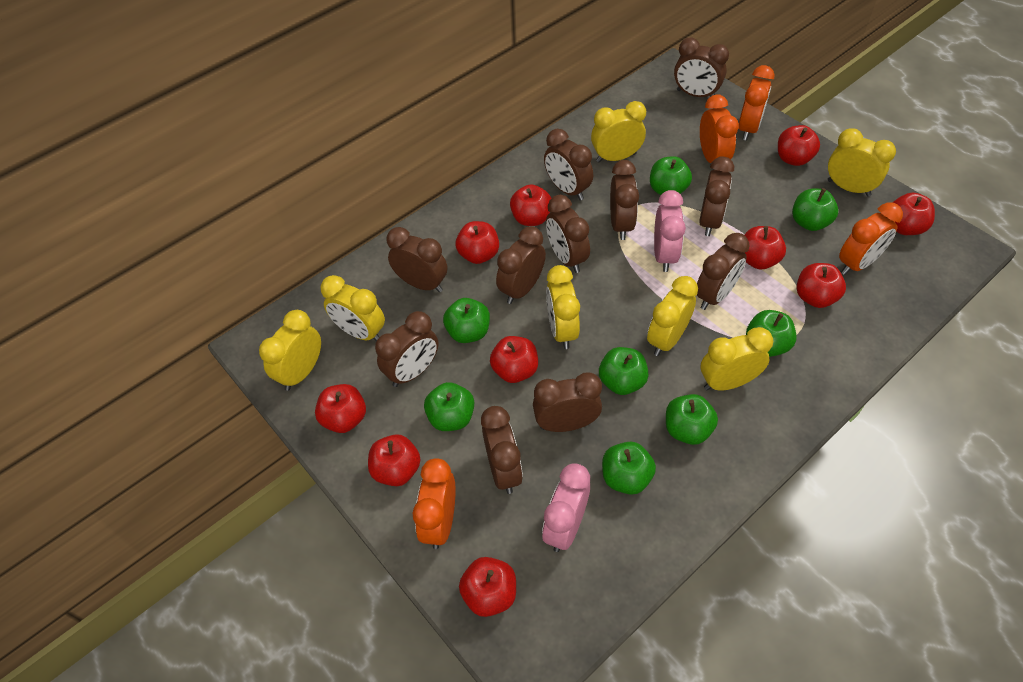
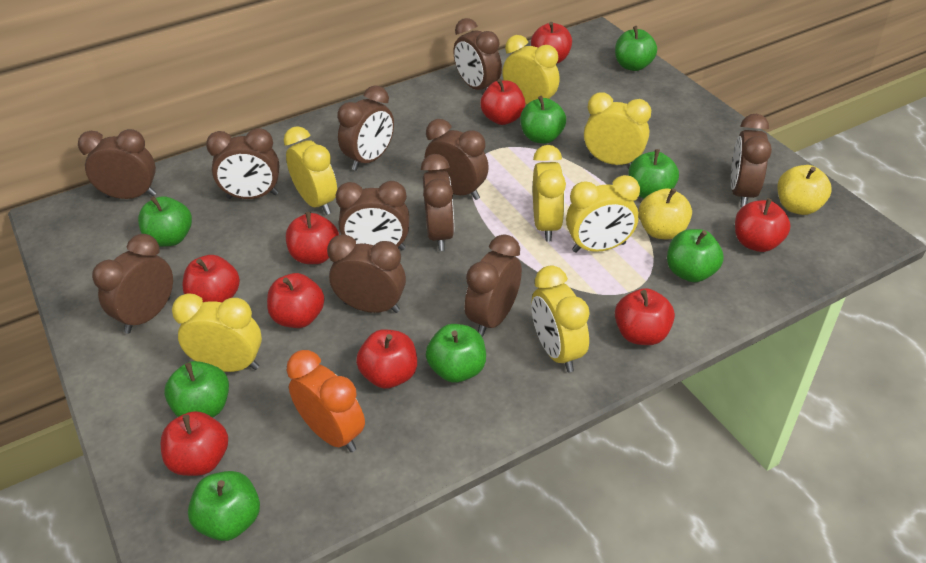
orange clock: [412,458,456,549] [700,95,739,163] [739,65,775,141] [839,203,903,275] = 4 -> [286,350,365,452] = 1
pink clock: [542,464,590,552] [654,190,686,272] = 2 -> none = 0
red apple: [315,384,366,433] [368,434,421,486] [456,221,499,264] [459,557,516,617] [490,336,538,383] [510,184,551,226] [745,226,786,270] [778,125,820,166] [797,263,846,308] [892,192,935,235] = 10 -> [161,411,228,476] [182,255,240,302] [267,273,325,328] [286,212,339,264] [356,329,417,389] [480,79,525,125] [531,22,572,63] [615,288,675,345] [735,198,791,252] = 9
yellow apple: none = 0 -> [639,188,692,239] [777,165,832,215] = 2

